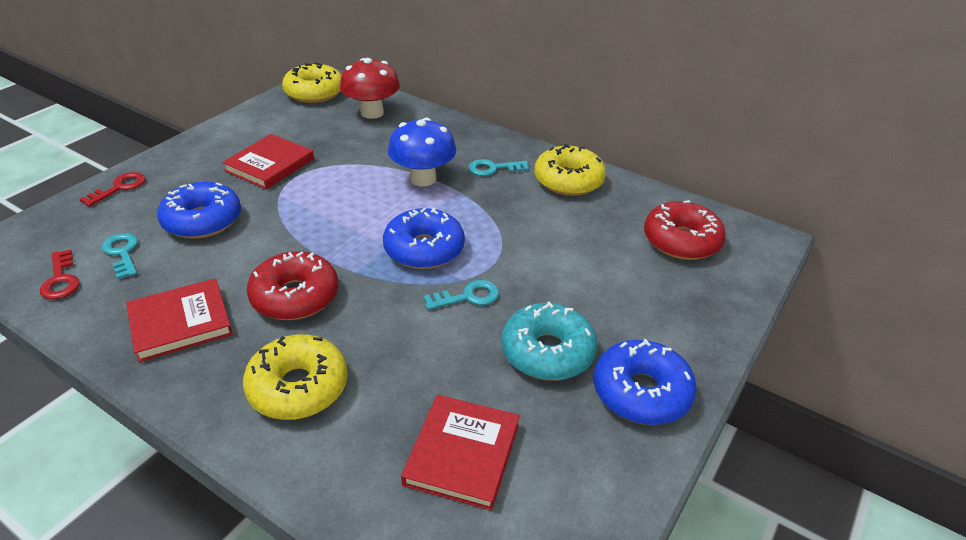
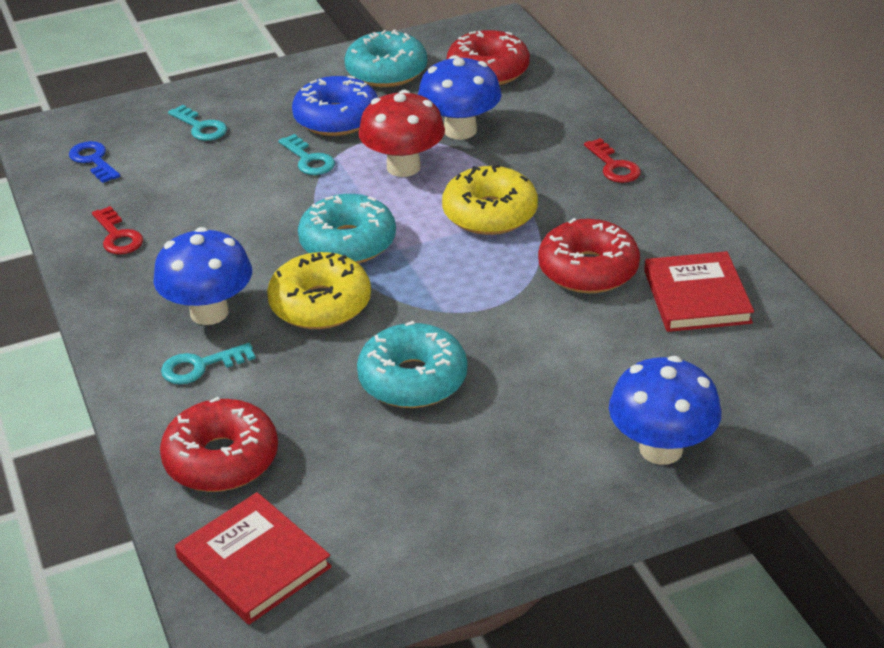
blue donut: [157,182,241,239] [383,208,465,269] [594,339,697,425] = 3 -> [292,76,378,136] = 1
blue key: none = 0 -> [69,141,120,183] = 1
blue mushroom: [388,118,456,186] = 1 -> [153,227,252,325] [418,55,501,140] [609,356,721,465] = 3
red book: [126,278,233,362] [222,134,314,190] [401,395,520,511] = 3 -> [175,492,332,625] [644,251,754,332] = 2
red donut: [247,251,338,320] [644,200,726,260] = 2 -> [160,397,278,492] [447,30,530,85] [538,218,640,293] = 3
turquoise donut: [502,302,598,381] = 1 -> [298,194,396,264] [344,29,427,87] [357,321,467,408] = 3
yellow donut: [243,334,348,420] [282,63,341,103] [534,144,606,196] = 3 -> [267,252,371,329] [442,164,538,235] = 2

